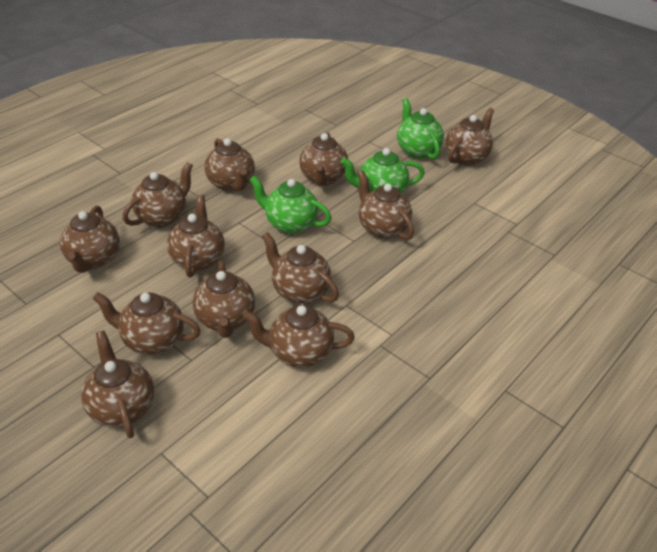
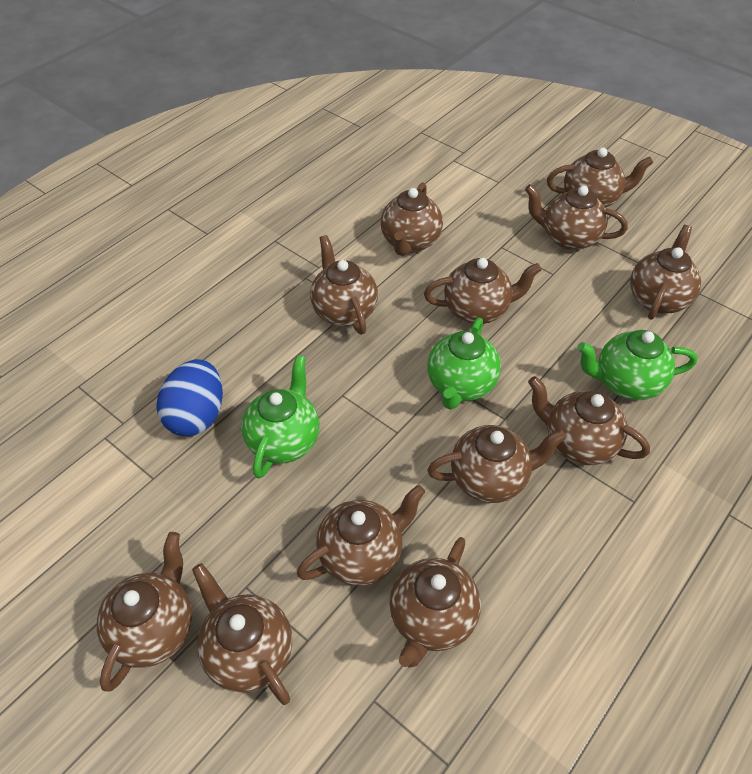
blue egg: none = 0 -> [157,359,223,437] = 1

